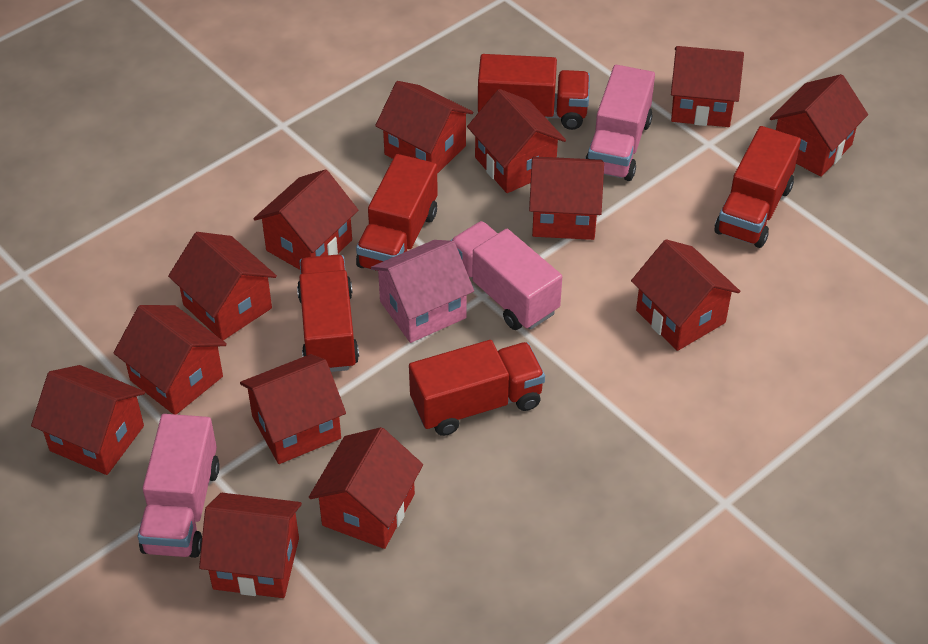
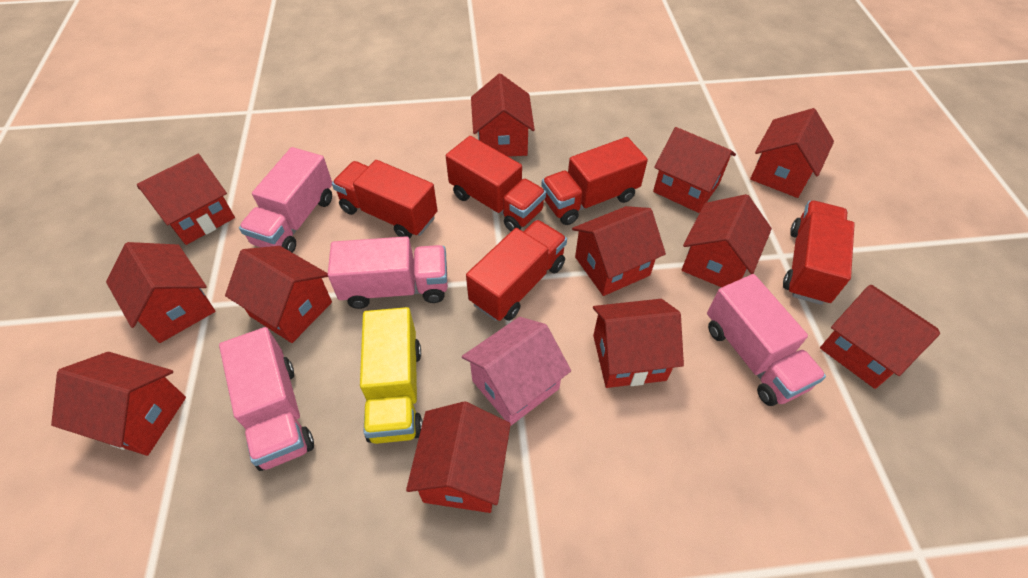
pink truck: [138,414,220,558] [450,221,562,330] [585,65,655,181] = 3 -> [219,327,314,471] [239,147,332,253] [328,236,448,309] [707,274,826,406] = 4
red house: [31,365,145,475] [113,305,227,415] [168,232,277,341] [199,493,302,598] [240,354,346,464] [253,169,358,270] [309,427,423,549] [375,81,473,174] [467,89,566,193] [529,156,604,240] [631,239,740,351] [671,46,744,127] [770,74,868,177] = 13 -> [51,352,186,456] [106,242,215,343] [137,154,235,245] [225,246,332,343] [406,401,511,513] [471,74,535,157] [572,206,666,296] [593,299,684,388] [653,127,736,213] [682,194,772,287] [750,108,834,198] [820,285,940,389] = 12
yellow truck: none = 0 -> [360,307,423,444] = 1

